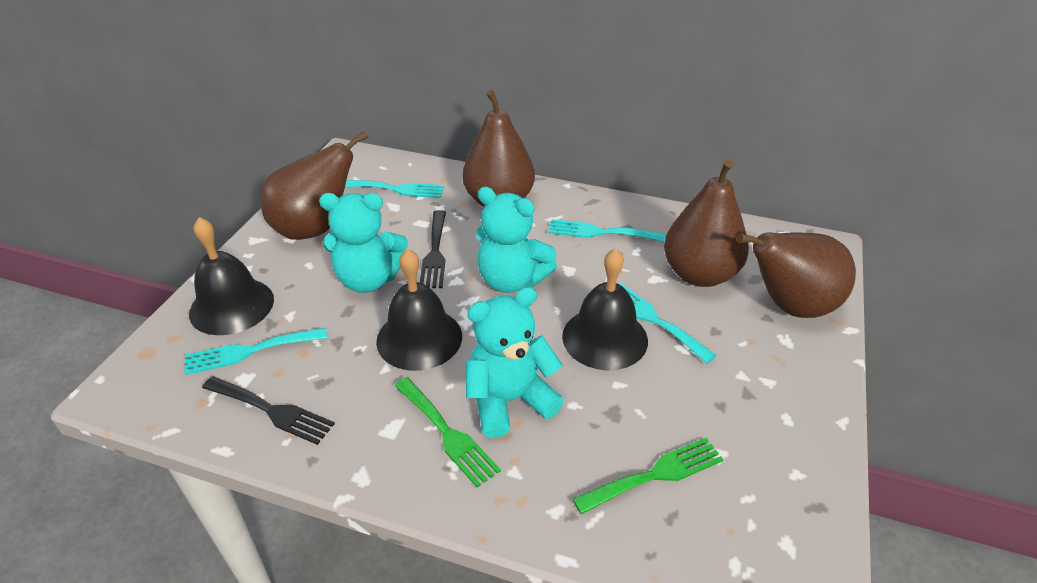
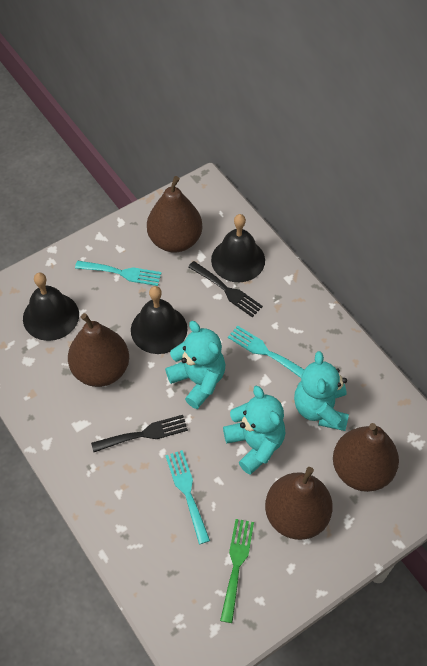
green fork: [394,377,501,487] [572,438,724,514] = 2 -> [220,519,254,623] = 1
turquoise fork: [184,327,327,375] [345,180,444,198] [548,219,665,242] [619,283,716,363] = 4 -> [75,261,162,286] [165,450,210,544] [228,325,304,378] = 3

